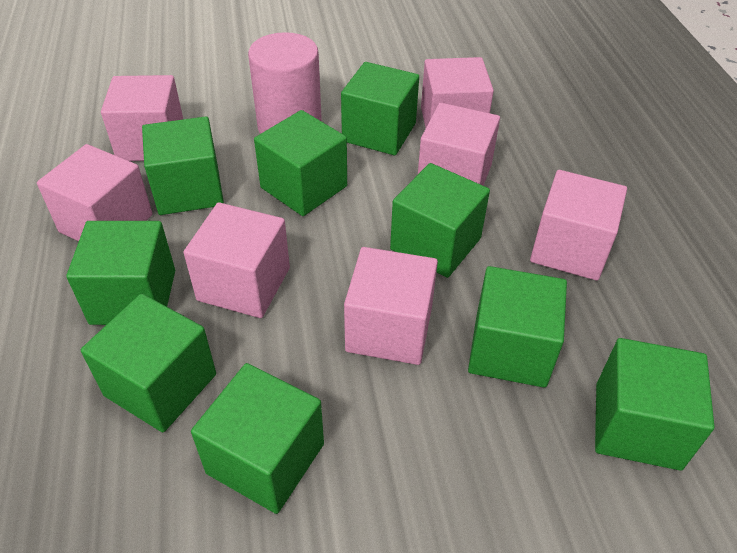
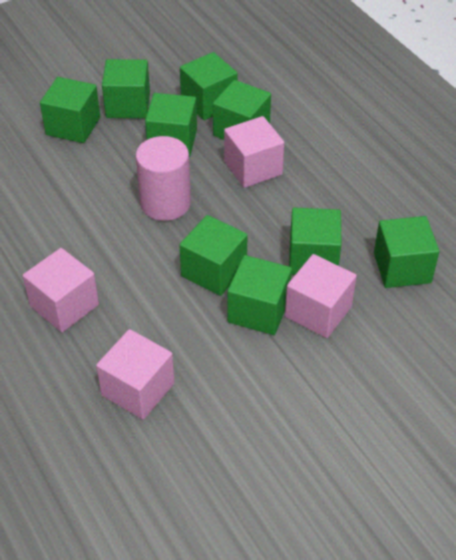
pink cube: [37,144,153,241] [101,75,183,161] [184,202,290,318] [344,247,438,365] [418,103,500,186] [421,57,494,128] [530,170,627,281] = 7 -> [23,248,99,332] [96,329,175,420] [224,116,284,188] [285,254,357,338] = 4

